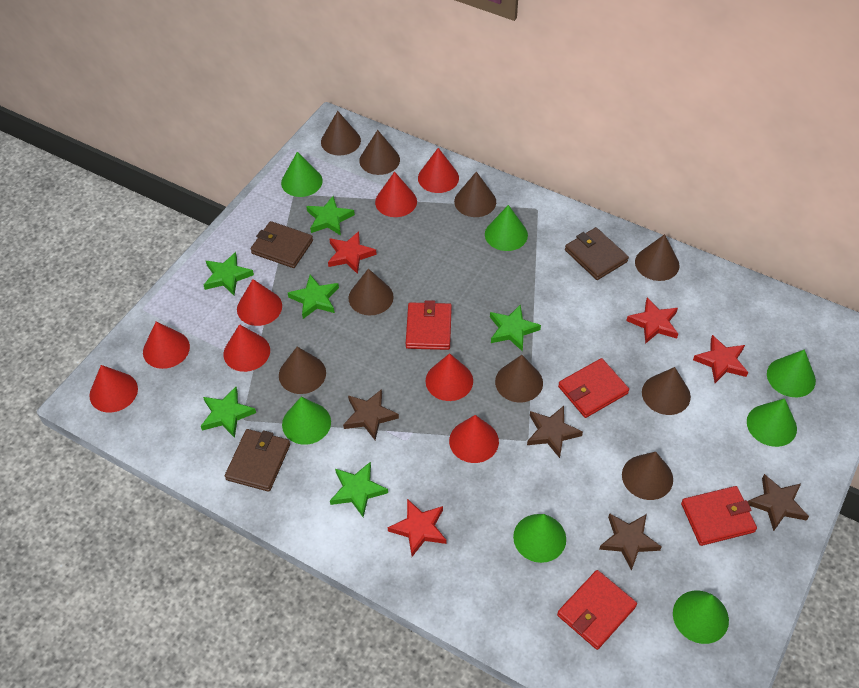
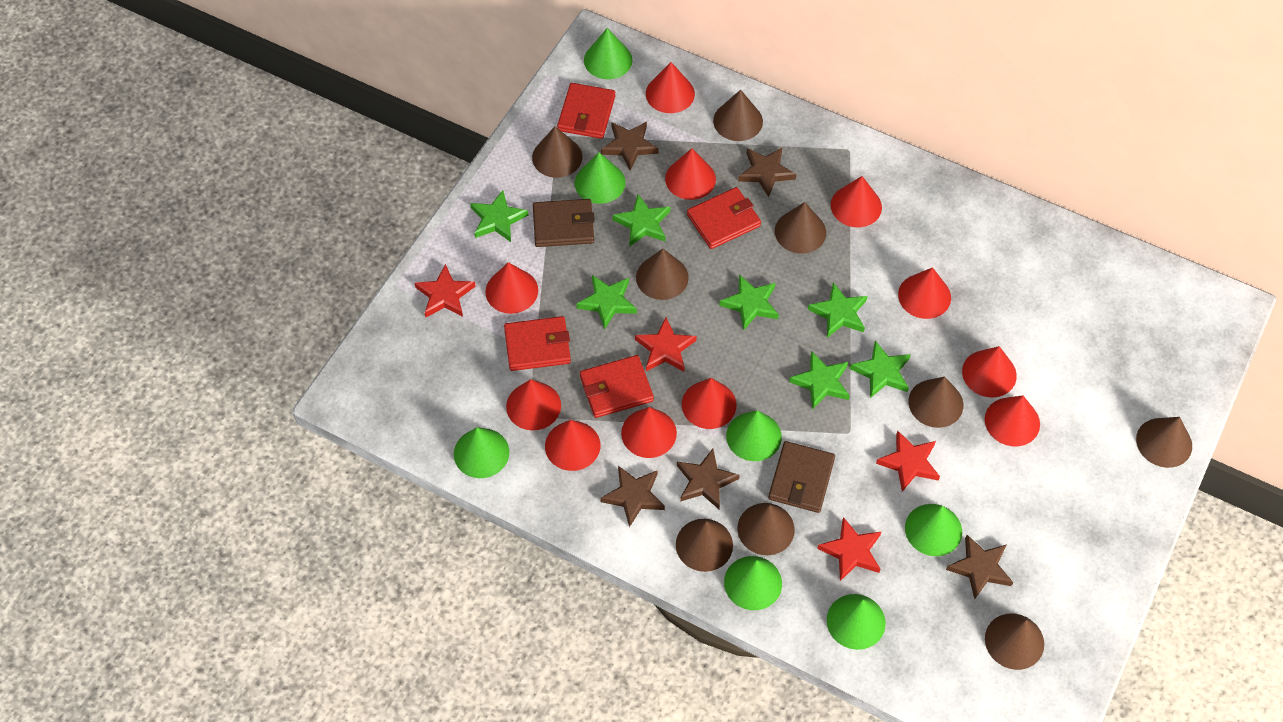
brown star: [343,389,399,440] [527,406,583,458] [599,513,662,571] [748,474,809,531] = 4 -> [600,466,665,527] [601,121,659,171] [677,449,740,509] [738,148,796,198] [946,535,1013,600] = 5
brown wallet: [225,429,290,492] [250,221,313,268] [565,227,629,280] = 3 -> [533,199,595,247] [768,441,835,513] = 2
green star: [201,387,256,438] [204,252,254,295] [288,275,339,319] [306,196,355,235] [330,462,388,517] [490,304,541,351] = 6 -> [470,190,528,242] [576,275,637,330] [612,194,670,247] [719,274,779,331] [789,351,850,410] [808,282,868,338] [850,341,911,398] = 7
red cone: [89,365,138,413] [143,321,190,369] [223,324,270,372] [237,279,282,326] [375,172,417,217] [418,148,459,193] [425,353,473,401] [449,415,499,463] = 8 -> [485,262,538,314] [506,379,561,430] [545,420,600,471] [621,407,677,458] [646,62,695,113] [665,148,716,200] [682,378,736,429] [831,176,882,227] [898,267,951,319] [962,346,1017,398] [985,395,1040,446] = 11

